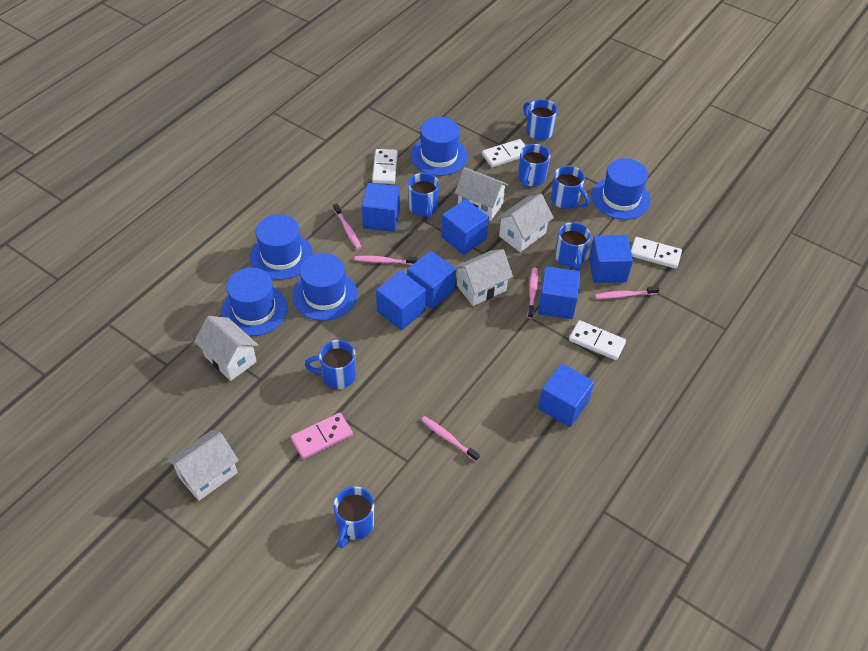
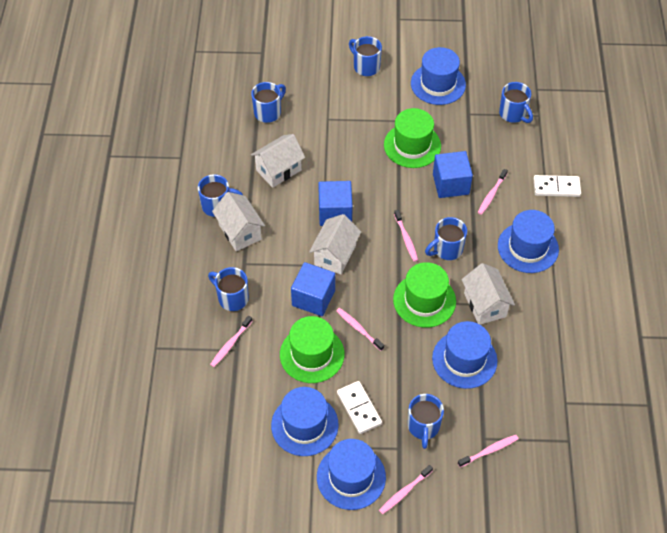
blue cube: [362,183,400,232] [376,271,426,330] [407,251,456,309] [441,199,489,255] [538,266,581,319] [538,364,594,427] [589,235,633,283] = 7 -> [291,262,335,316] [318,181,353,226] [433,151,473,198] = 3
green hat: none = 0 -> [280,316,344,383] [384,108,441,168] [393,262,456,328] = 3
pink domino: [291,413,353,459] = 1 -> none = 0
pink toothbrush: [333,203,361,249] [355,256,417,265] [421,416,480,462] [528,268,538,319] [595,286,659,299] = 5 -> [210,316,252,367] [336,308,384,351] [379,465,433,514] [394,210,418,262] [458,435,518,468] [478,169,508,215] = 6
white domino: [372,149,398,184] [482,139,526,167] [569,320,626,360] [631,237,682,269] = 4 -> [337,381,382,434] [533,175,581,197] = 2
white house: [167,430,239,501] [194,316,259,381] [454,249,513,306] [455,167,509,221] [496,194,554,252] = 5 -> [212,192,265,251] [251,134,305,188] [309,214,361,275] [461,263,515,325] = 4

